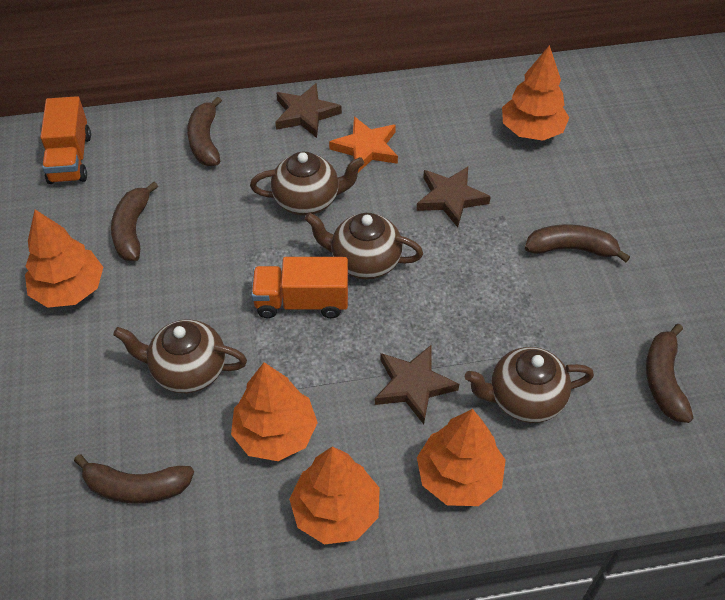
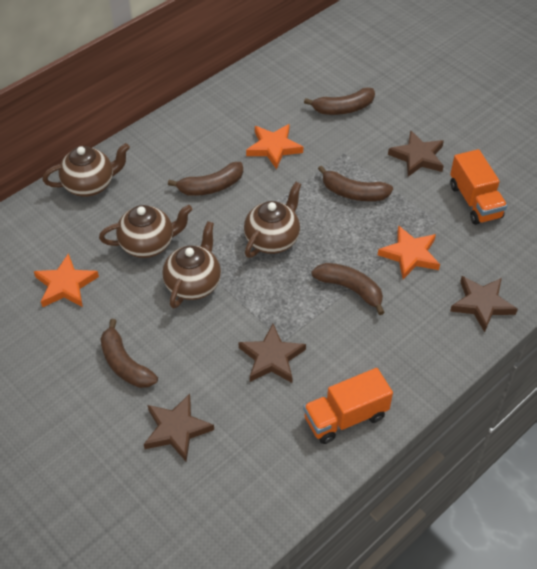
brown star: [275,83,342,138] [375,345,459,424] [416,166,491,227] = 3 -> [144,394,214,461] [238,324,306,383] [388,130,444,177] [450,276,518,332] = 4
orange star: [329,117,398,172] = 1 -> [34,254,99,307] [246,124,303,169] [378,225,440,279] = 3
orange tree: [25,209,103,308] [231,362,318,461] [289,446,380,545] [417,409,506,506] [502,45,570,140] = 5 -> none = 0

